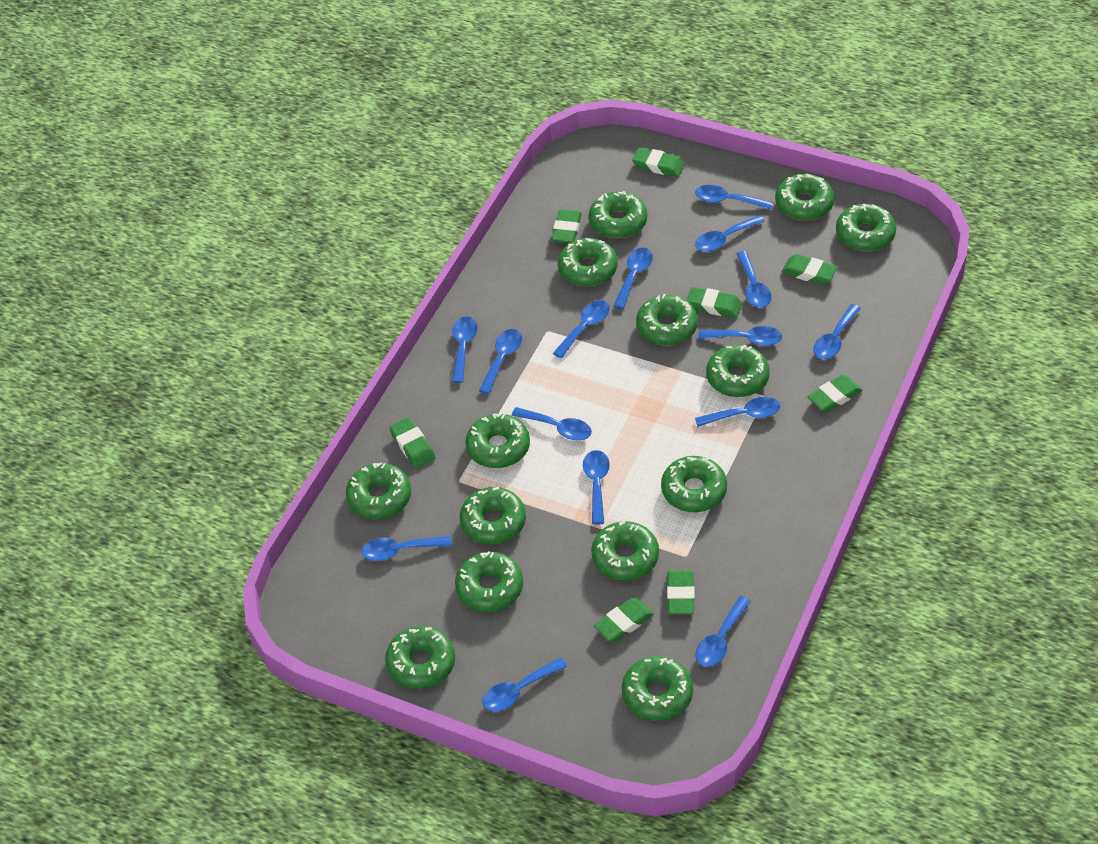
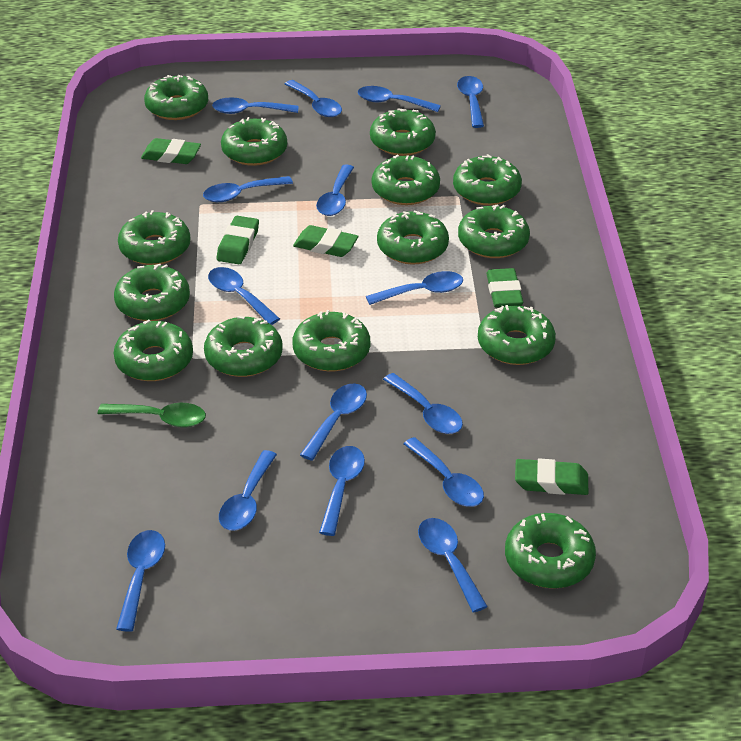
green eraser: [389,417,436,468] [551,209,582,243] [594,598,654,642] [632,147,685,177] [667,570,695,614] [687,287,742,318] [782,254,838,285] [807,375,862,412] = 8 -> [141,138,201,164] [217,216,259,264] [293,225,359,257] [486,268,523,307] [515,458,588,495] = 5
green spoon: none = 0 -> [98,403,206,428] = 1

